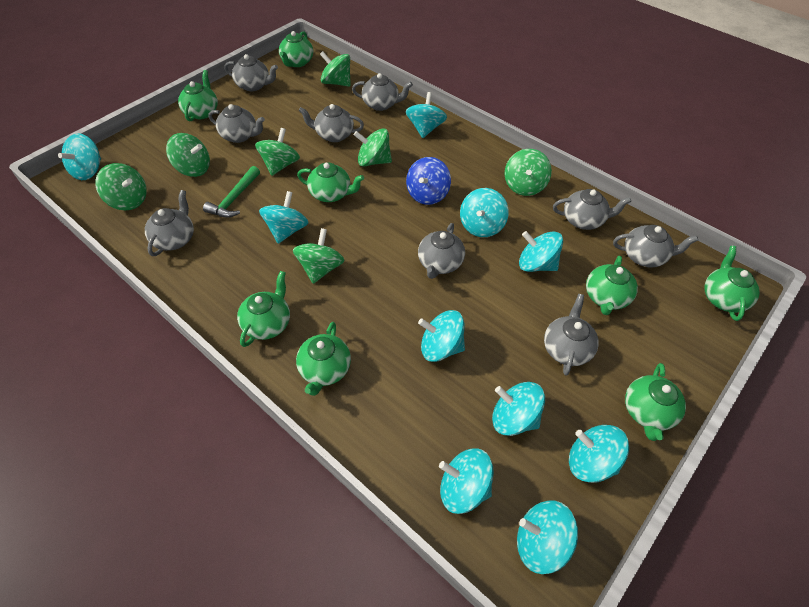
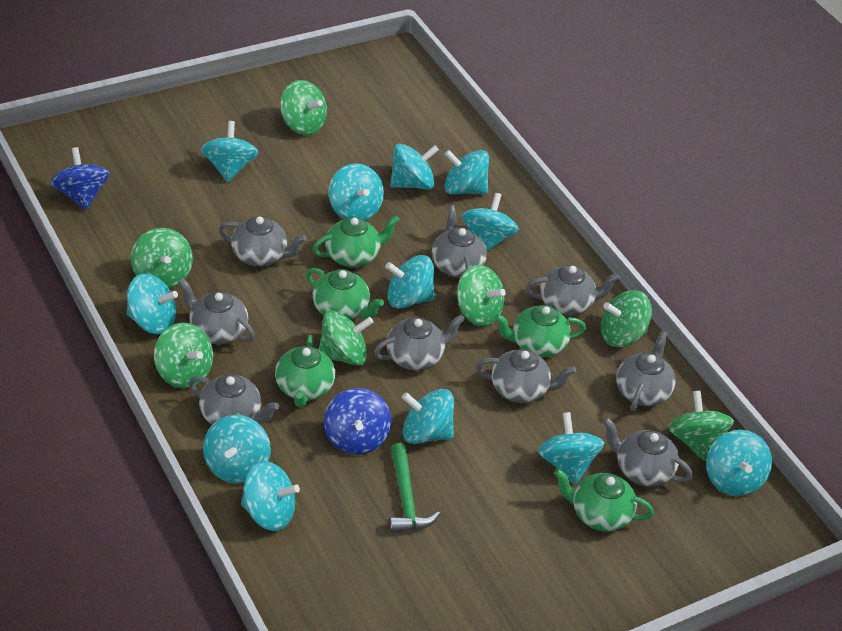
blue spinning top: [406,157,451,205] = 1 -> [50,147,110,210] [324,388,391,455] = 2
green teapot: [178,70,218,121] [237,271,290,347] [279,31,313,67] [296,322,351,396] [297,162,364,202] [586,256,638,315] [625,363,686,441] [704,246,760,321] = 8 -> [275,335,335,408] [306,268,384,320] [313,215,400,267] [494,305,586,357] [554,469,654,531] = 5
turquoise spinning top: [58,133,101,180] [259,191,309,244] [406,92,447,138] [418,310,465,362] [439,448,494,514] [460,188,509,237] [492,382,545,436] [517,500,578,574] [519,231,563,272] [569,425,629,483] = 10 -> [126,273,178,334] [201,121,259,182] [203,415,271,484] [241,461,300,531] [329,163,384,221] [385,255,435,309] [390,144,439,190] [402,389,454,444] [444,150,489,195] [462,193,519,251] [538,412,604,484] [706,430,772,496] = 12

